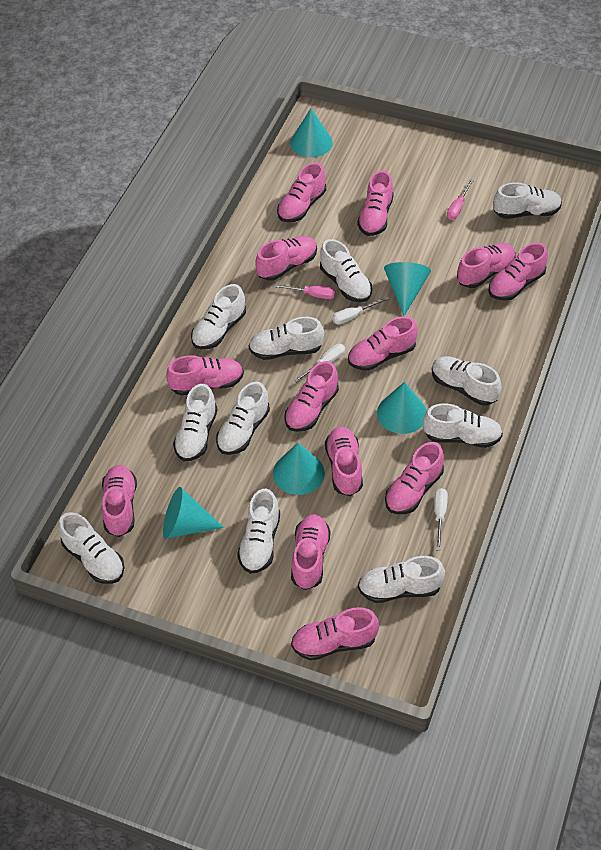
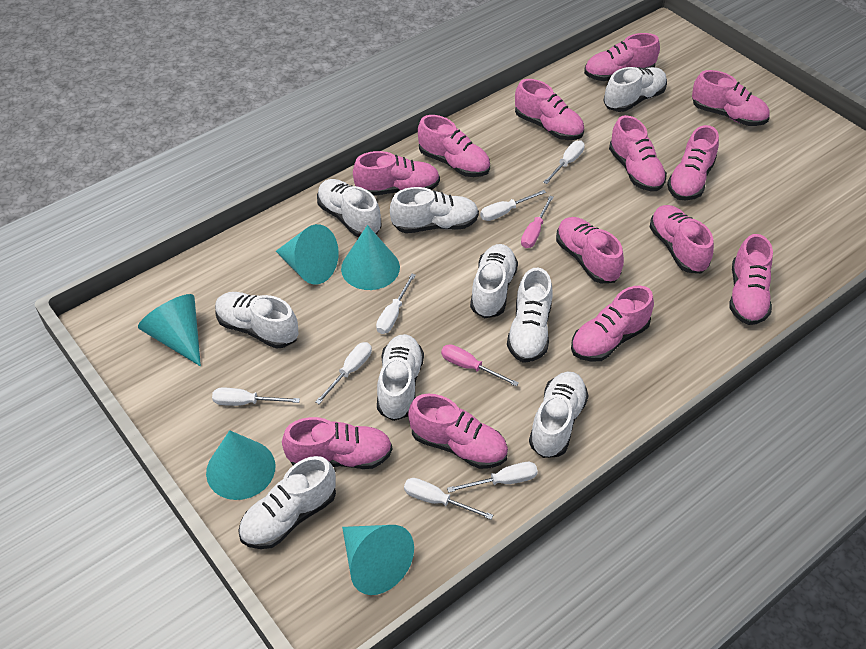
white screwdriver: [294,344,345,382] [332,297,390,324] [434,488,448,551] = 3 -> [212,388,300,406] [315,342,372,404] [376,273,416,334] [404,478,493,520] [447,462,538,493] [480,190,546,221] [543,140,585,184] = 7
white shoe: [58,512,124,584] [173,384,218,461] [191,284,246,349] [216,382,270,455] [237,489,280,574] [249,317,324,360] [320,239,372,302] [358,556,445,603] [423,403,503,448] [432,356,502,405] [494,182,562,219] = 11 -> [215,292,298,349] [238,456,336,549] [317,179,382,237] [377,334,424,421] [390,187,479,233] [470,244,518,318] [507,268,553,363] [529,372,589,458] [603,67,667,112] = 9

